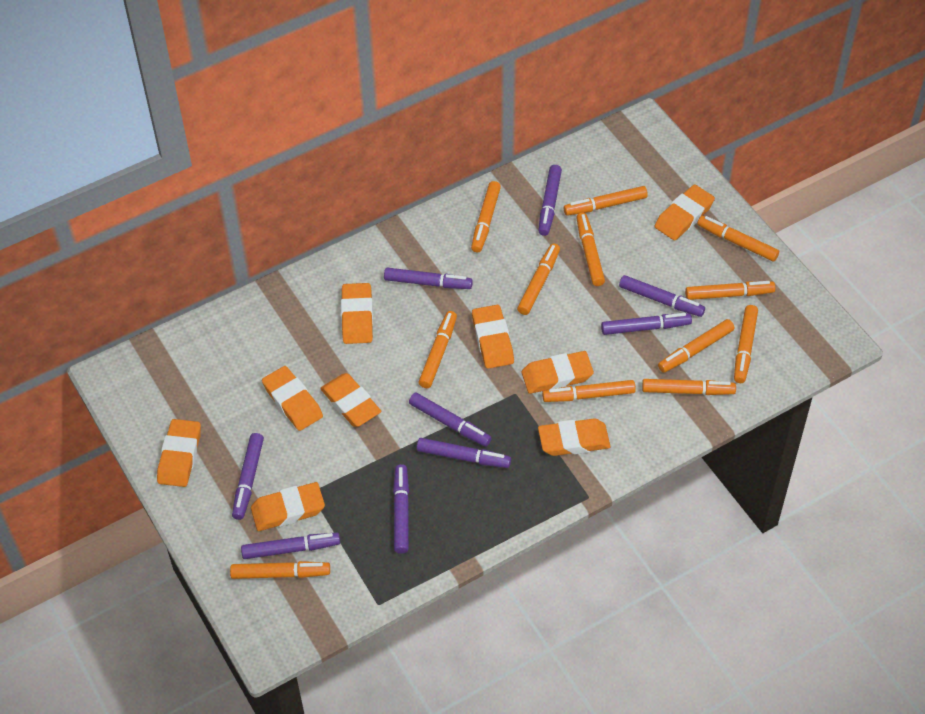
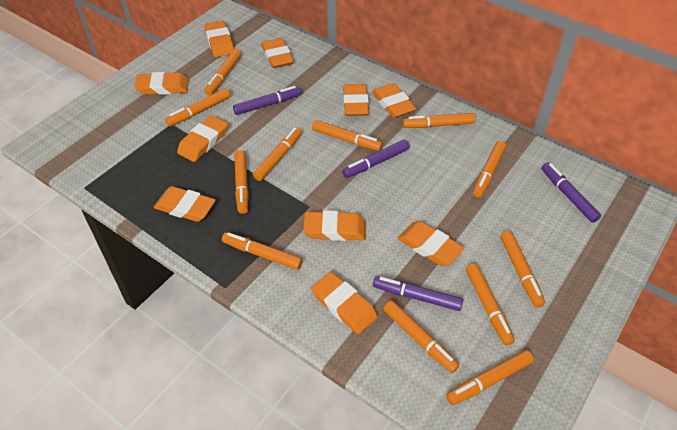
orange eraser: [157,419,201,487] [251,482,325,531] [262,366,323,431] [320,373,381,427] [341,283,373,344] [472,305,514,369] [521,351,594,394] [538,418,610,456] [655,184,715,240] = 9 -> [135,72,189,95] [154,186,216,222] [177,115,228,162] [204,21,234,57] [261,38,294,68] [303,211,366,241] [311,272,378,334] [343,84,369,116] [372,83,416,118] [398,221,464,266] = 10
purple marker: [232,433,264,520] [241,532,340,559] [384,268,473,289] [393,464,409,554] [409,392,492,446] [417,438,511,468] [538,165,562,236] [601,313,692,335] [619,275,705,317] = 9 -> [233,86,301,115] [342,139,410,178] [373,276,463,311] [541,162,601,223] = 4

